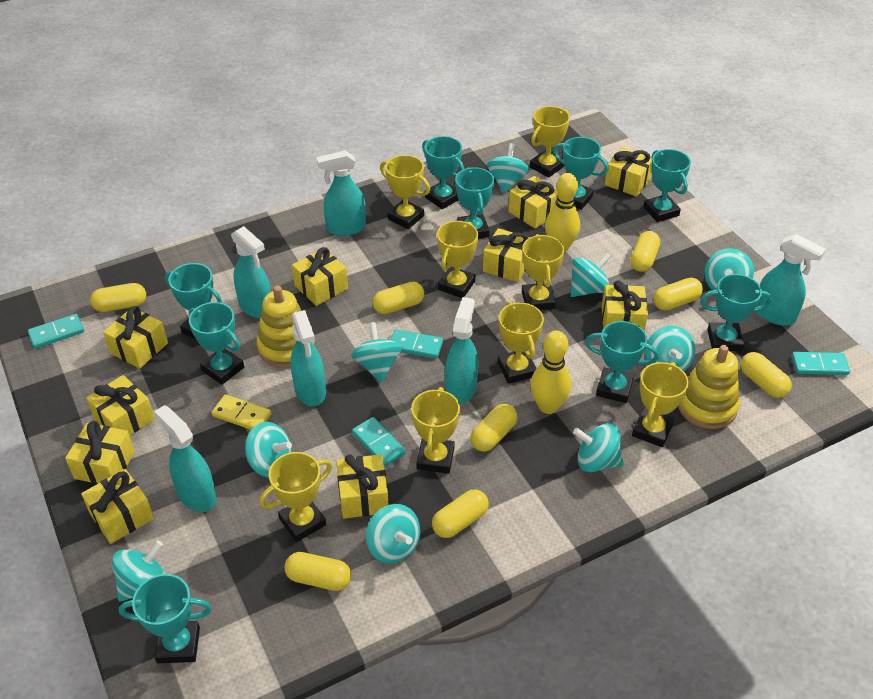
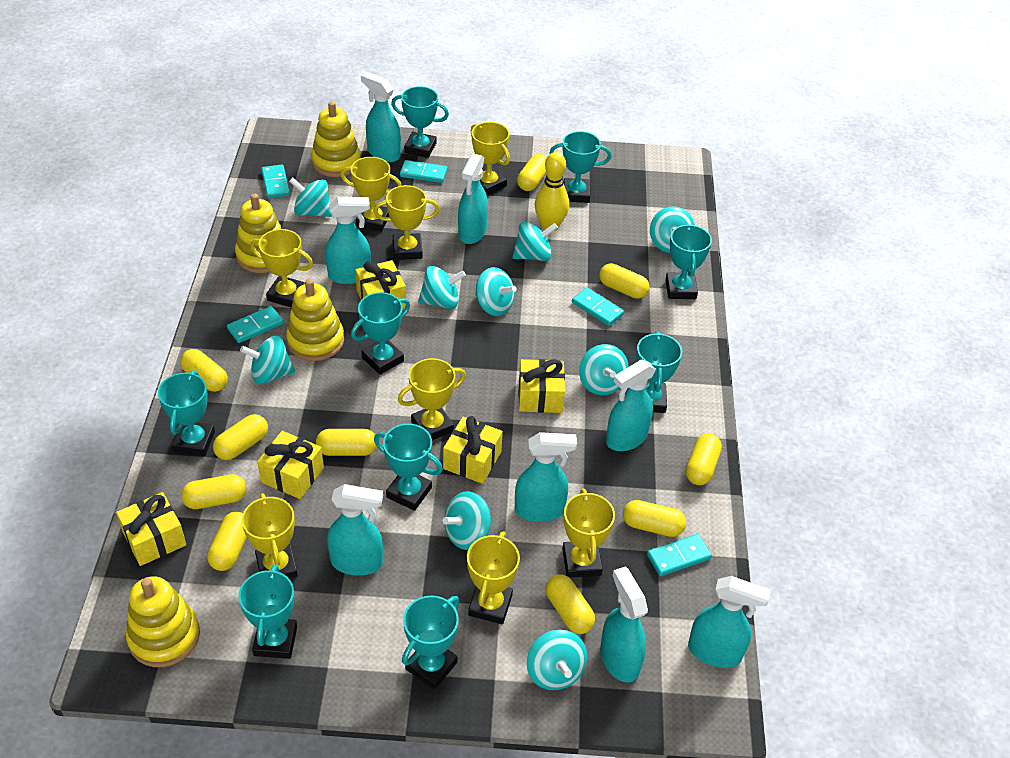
turquoise domino: [28,314,84,349] [352,417,406,467] [391,329,443,359] [792,352,850,375] = 4 -> [227,306,284,343] [261,165,290,198] [400,160,448,183] [572,287,624,326] [647,534,712,576] = 5
turquoise spray bottle: [154,405,217,512] [231,226,271,318] [290,310,326,406] [316,151,366,236] [445,297,478,405] [756,234,826,326] = 6 -> [325,197,371,284] [327,484,383,576] [361,72,401,162] [458,153,488,244] [515,432,577,522] [600,566,648,683] [606,359,656,451] [688,576,771,668] = 8
yellow bowling pin: [530,331,571,414] [545,173,580,252] = 2 -> [535,152,569,231] = 1
yellow capsule: [90,283,146,312] [284,552,351,591] [372,282,424,314] [432,489,489,538] [470,404,518,452] [630,231,660,272] [653,278,703,310] [741,352,792,398] = 8 -> [180,349,228,392] [181,474,246,509] [207,512,247,571] [213,414,268,460] [316,429,377,456] [517,154,547,191] [546,574,595,634] [599,263,649,299] [623,500,686,537] [686,434,722,485] = 10
yellow domino: [212,394,271,430] = 1 -> none = 0
yellow gift: [65,421,135,484] [81,469,154,544] [86,375,155,436] [103,306,168,369] [292,247,348,306] [336,454,389,519] [483,228,530,282] [509,176,558,228] [602,280,648,331] [605,147,652,197] = 10 -> [116,492,186,566] [257,431,324,499] [355,260,406,308] [443,416,503,484] [518,359,565,413] = 5
yellow stacking toy: [257,286,314,368] [678,345,740,429] = 2 -> [126,576,200,667] [235,194,282,273] [286,279,344,361] [311,101,361,177] = 4

